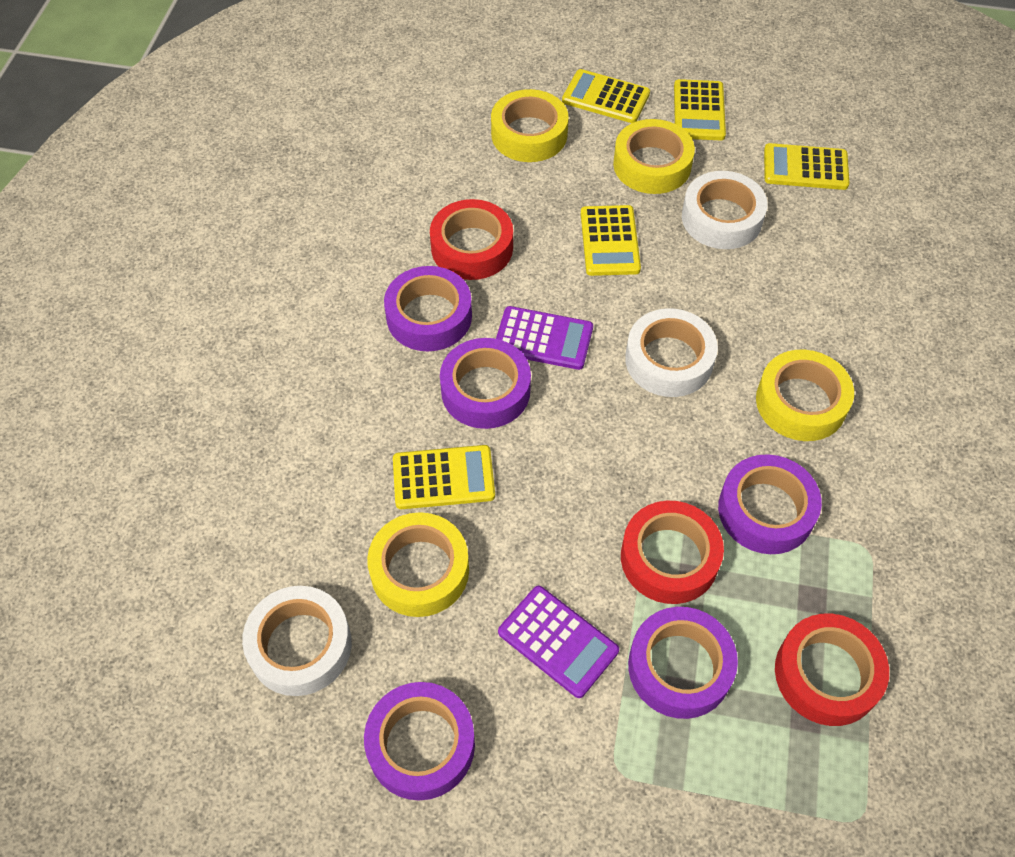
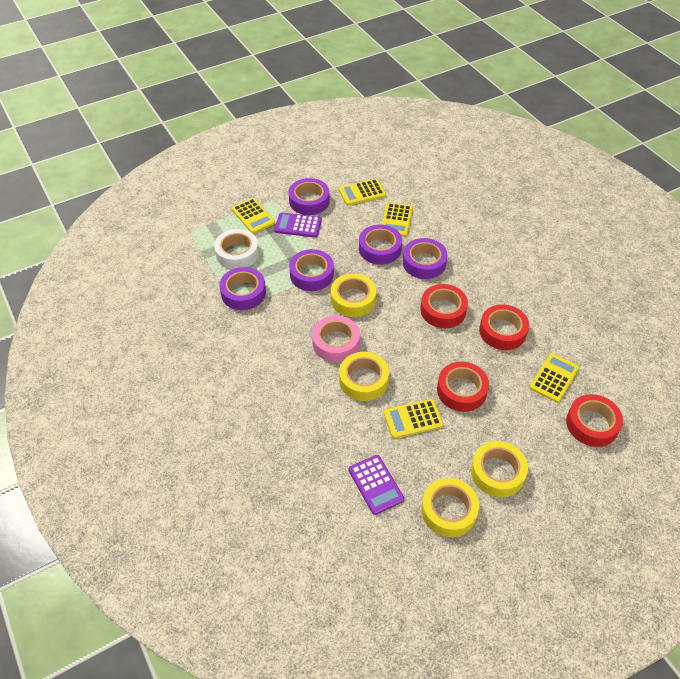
pink tape: none = 0 -> [312,316,360,362] = 1
red tape: [430,199,513,280] [621,501,724,604] [775,614,889,726] = 3 -> [420,284,468,328] [437,362,489,412] [479,304,529,350] [566,394,623,447] = 4
white tape: [242,586,352,696] [625,308,718,397] [682,171,768,249] = 3 -> [214,229,259,269] = 1

